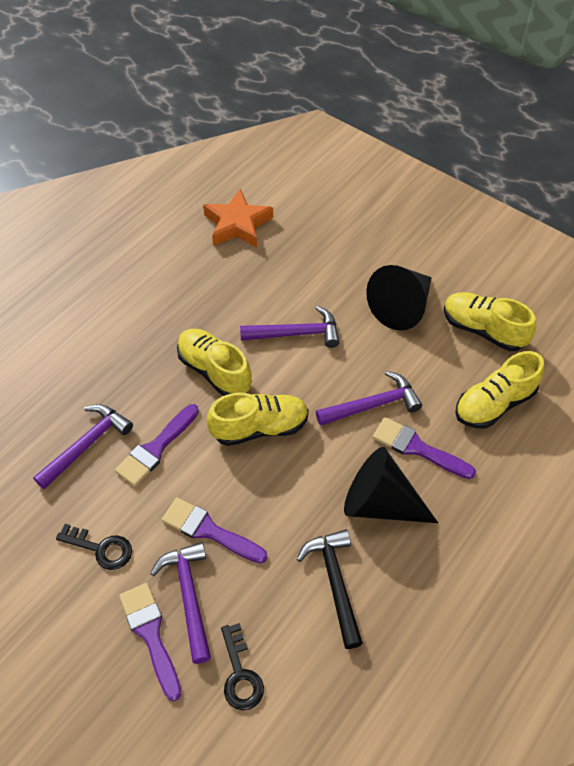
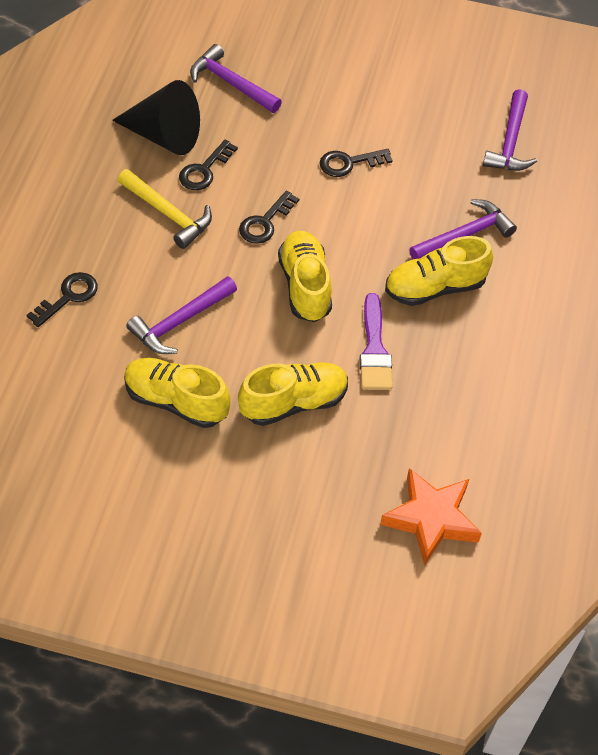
black cone: [344,447,438,523] [366,265,432,331] = 2 -> [112,80,200,155] = 1
black hammer: [297,529,363,649] = 1 -> none = 0
black key: [56,524,132,570] [221,623,264,710] = 2 -> [26,272,98,327] [179,139,238,190] [239,191,299,244] [320,149,393,177] = 4
purple brush: [115,404,199,486] [119,583,181,701] [162,497,268,563] [372,417,476,479] = 4 -> [359,293,393,390] = 1
yellow hammer: none = 0 -> [118,169,212,249] = 1

